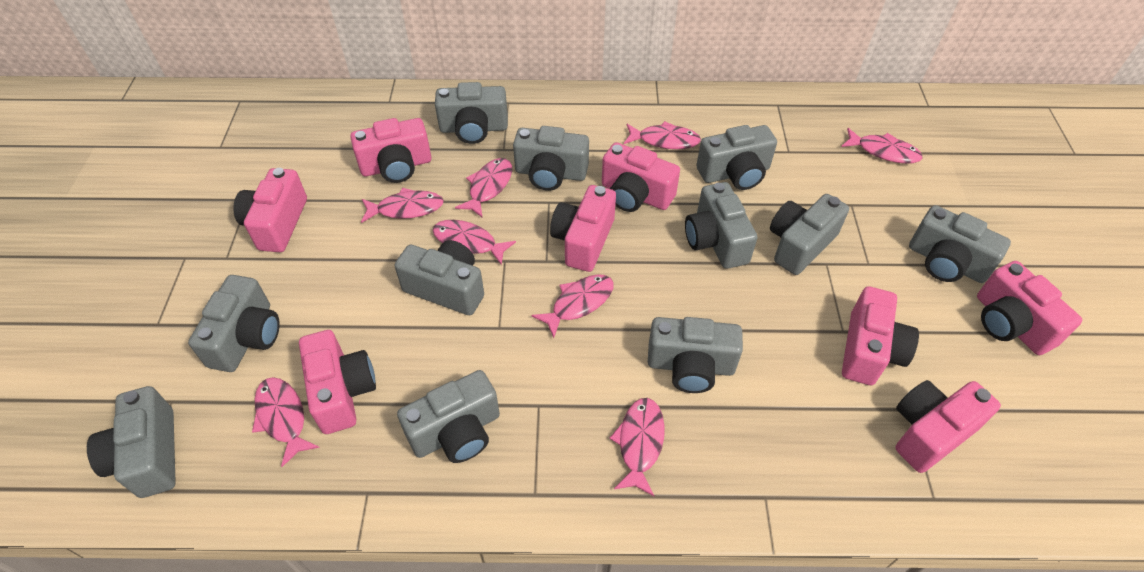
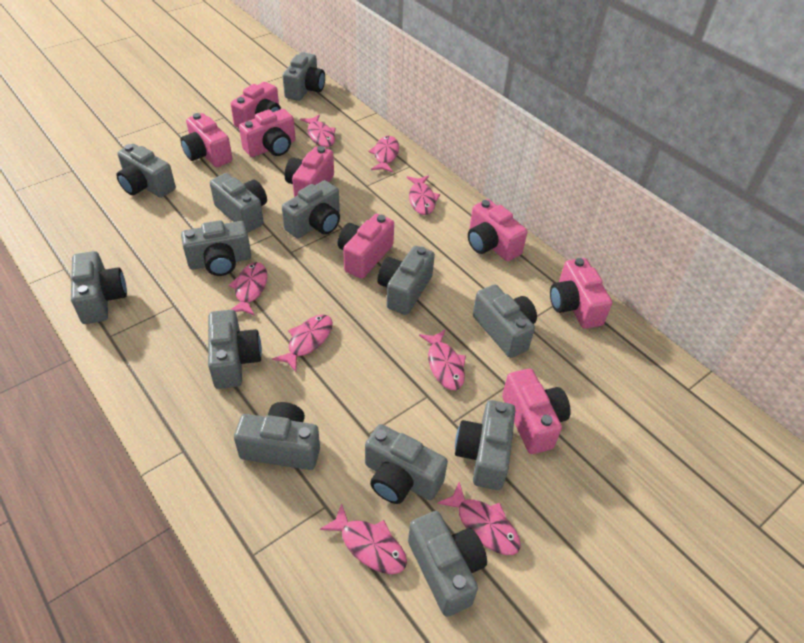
grey camera: [87,386,176,498] [188,275,280,372] [395,240,484,315] [397,370,500,463] [435,82,508,144] [513,126,589,191] [648,317,743,393] [685,182,757,269] [696,125,777,190] [770,194,849,275] [909,205,1011,283] = 11 -> [71,251,127,324] [116,144,176,198] [181,220,251,276] [208,310,262,389] [210,173,267,232] [234,402,320,470] [282,52,325,101] [282,180,340,238] [365,424,448,504] [377,246,435,315] [408,511,487,617] [455,400,515,490] [473,284,537,358] = 13

